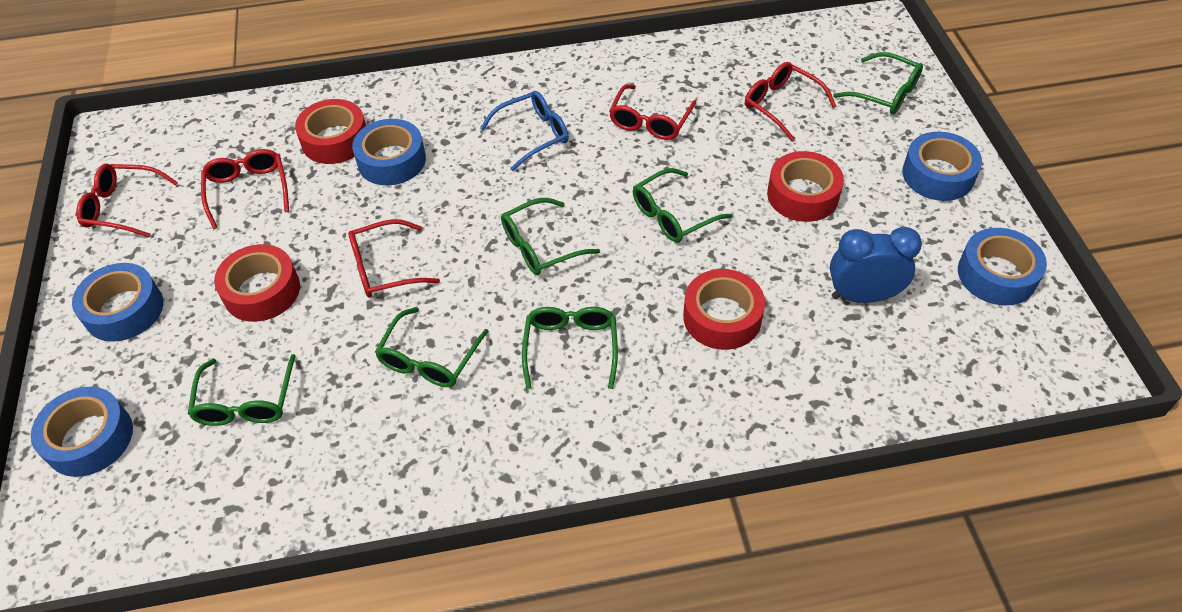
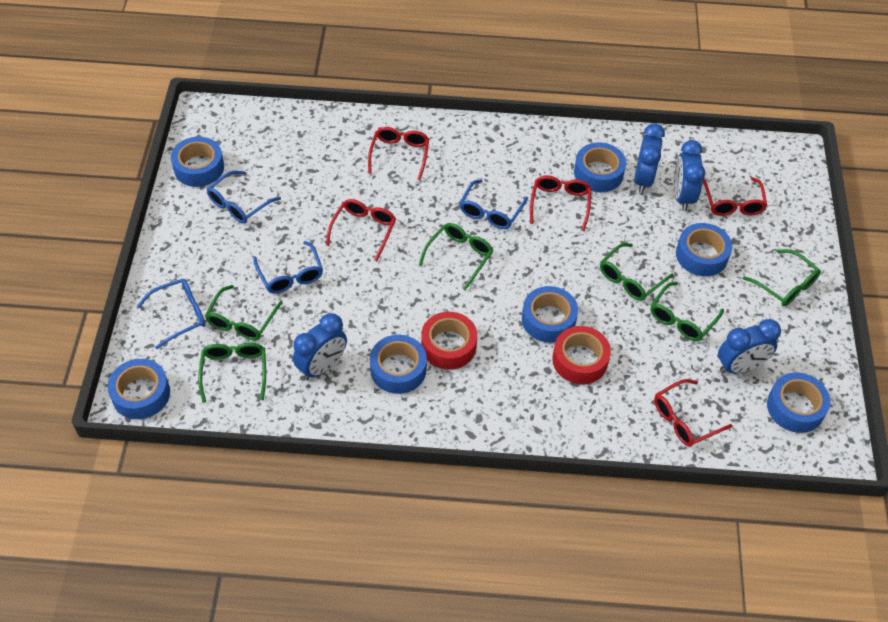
blue clock: [830,227,922,303] = 1 -> [293,313,347,380] [634,123,665,193] [674,140,705,211] [718,319,781,374] = 4
blue glasses: [480,91,569,171] = 1 -> [137,279,206,349] [207,171,281,224] [253,241,323,294] [460,179,528,229] = 4
blue tape: [31,387,133,477] [72,263,163,342] [352,119,426,186] [902,132,982,201] [958,228,1047,305] = 5 -> [108,359,170,419] [171,137,224,187] [370,335,427,394] [522,286,578,343] [574,142,626,192] [676,223,732,276] [767,372,830,433] = 7
red tape: [214,244,300,322] [295,99,366,164] [683,269,765,350] [767,151,844,222] = 4 -> [421,312,477,370] [552,326,611,384] = 2

